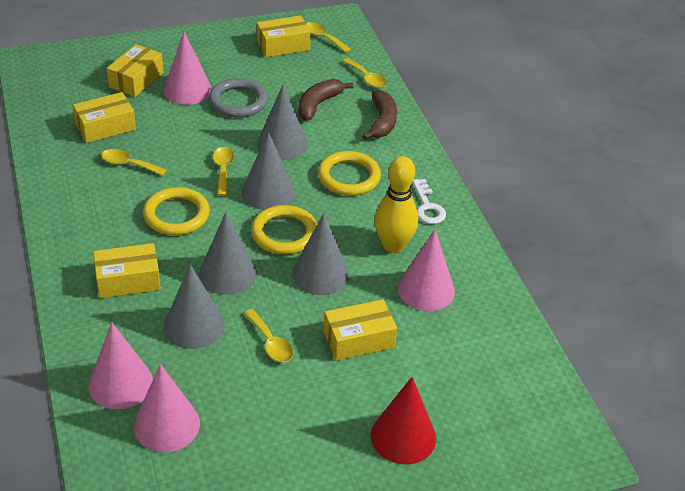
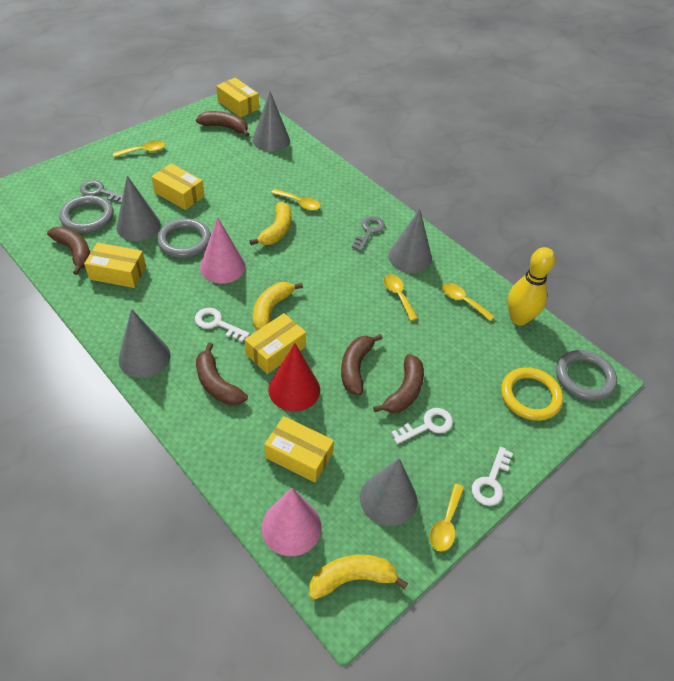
brown banana: [298,79,353,121] [362,90,397,140] = 2 -> [47,227,90,275] [196,111,250,137] [196,343,248,405] [341,334,383,395] [373,354,424,413] = 5
grey key: none = 0 -> [80,180,123,203] [352,216,385,251] = 2
grey ring: [209,78,268,118] = 1 -> [59,195,114,233] [157,218,211,258] [556,350,617,401] = 3
pink cone: [88,322,153,409] [134,364,200,453] [164,31,212,105] [397,229,455,311] = 4 -> [200,217,246,284] [262,488,321,556] = 2
white key: [413,179,446,224] = 1 -> [195,308,250,342] [391,408,453,444] [472,447,513,506] = 3
yellow banana: none = 0 -> [250,202,291,245] [253,282,303,330] [309,555,408,600] = 3
yellow ring: [143,187,210,235] [251,205,317,254] [318,151,381,196] = 3 -> [501,367,563,421] = 1

